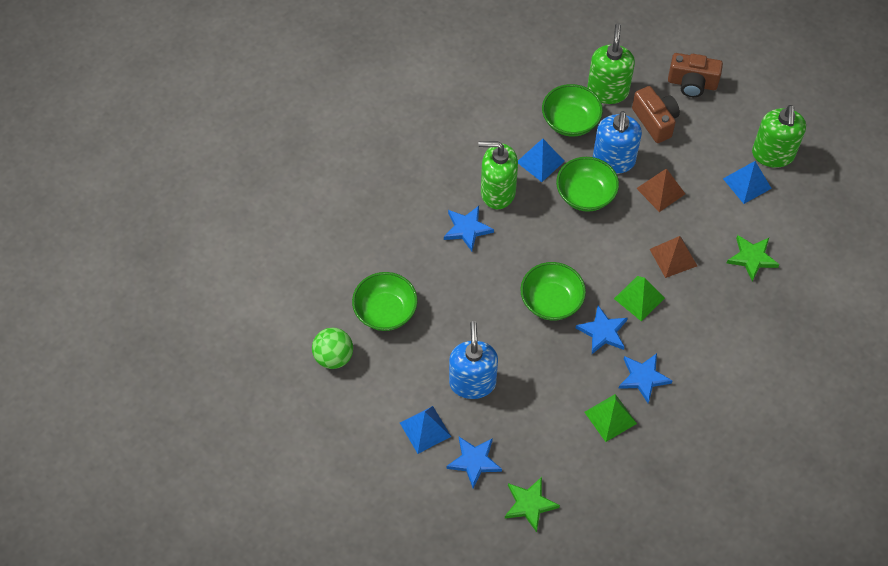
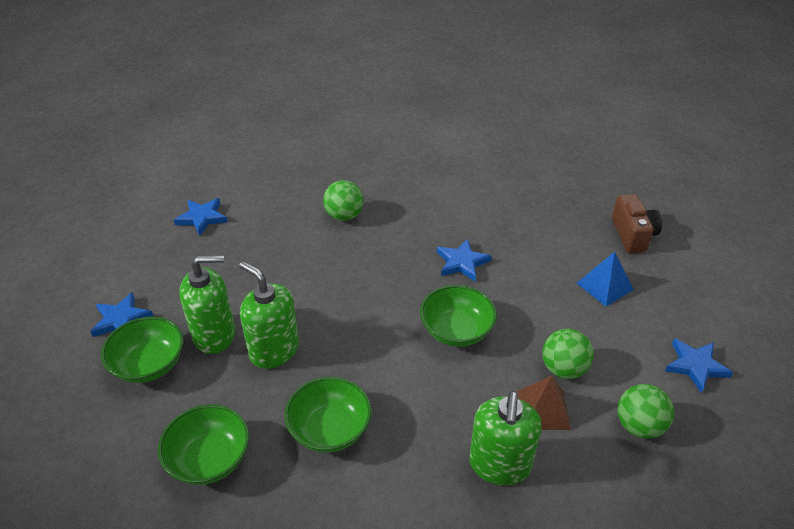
blue pyramid: [400,406,451,454] [518,139,565,182] [723,161,772,204] = 3 -> [577,252,634,307] = 1
blue soap dispenser: [449,321,498,399] [593,111,642,174] = 2 -> none = 0
brown camera: [632,86,680,143] [668,53,723,97] = 2 -> [612,194,662,253] = 1
brown pyramid: [636,169,685,212] [650,236,697,278] = 2 -> [518,376,571,430] = 1
green ball: [312,328,353,369] = 1 -> [323,180,364,221] [542,328,594,379] [618,384,674,439] = 3
green pyramid: [584,394,637,442] [614,276,665,321] = 2 -> none = 0
green star: [505,477,560,532] [727,235,779,281] = 2 -> none = 0

